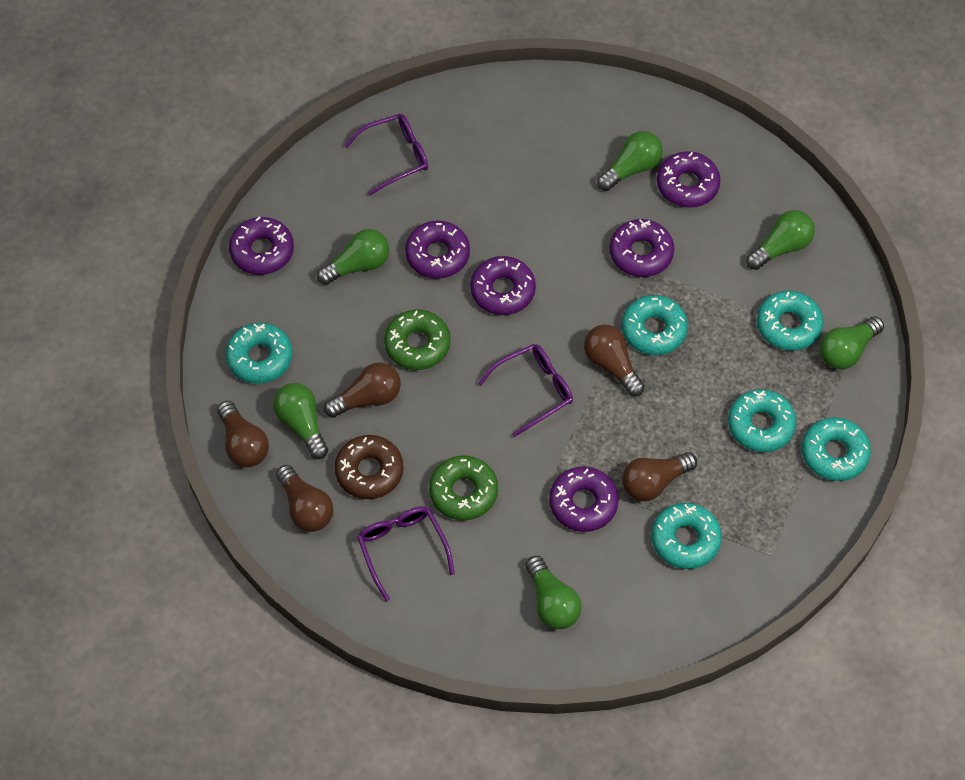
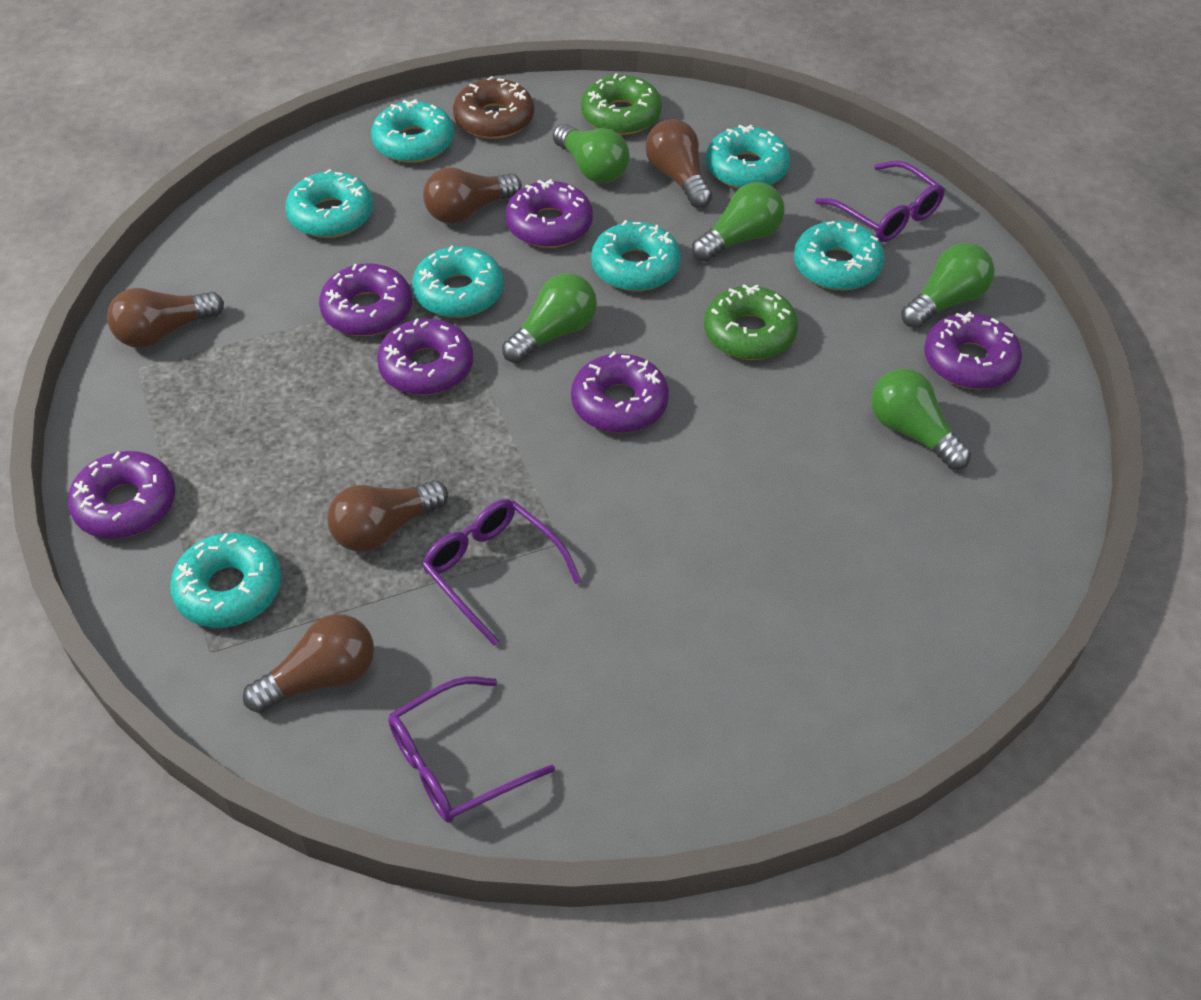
green light bulb: [273,383,328,459] [317,229,389,285] [525,556,582,629] [597,131,663,191] [746,210,815,270] [820,316,884,370] = 6 -> [502,273,597,363] [553,124,629,183] [692,182,784,262] [871,369,971,470] [901,243,995,328] = 5
turquoise donut: [225,323,293,384] [622,295,688,355] [651,503,722,569] [728,389,797,452] [757,291,824,351] [802,417,871,481] = 6 -> [170,533,282,628] [285,169,373,238] [371,99,454,163] [412,246,504,318] [591,220,681,291] [706,125,790,189] [794,221,885,290] = 7

